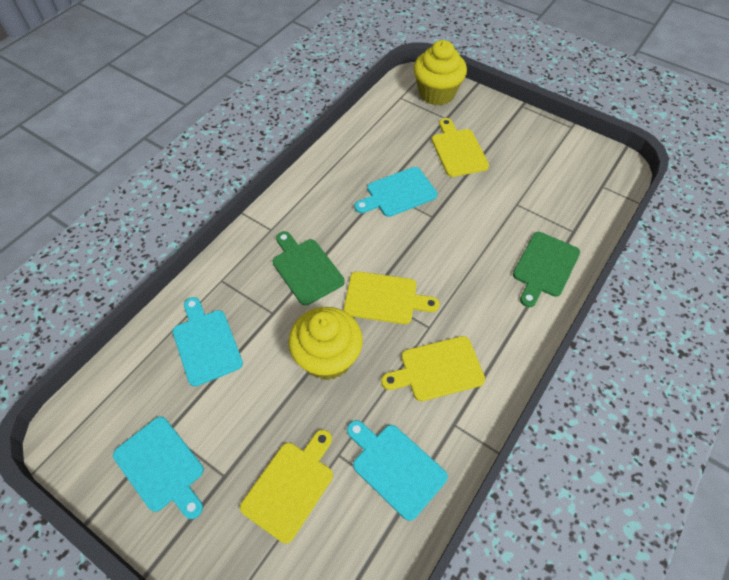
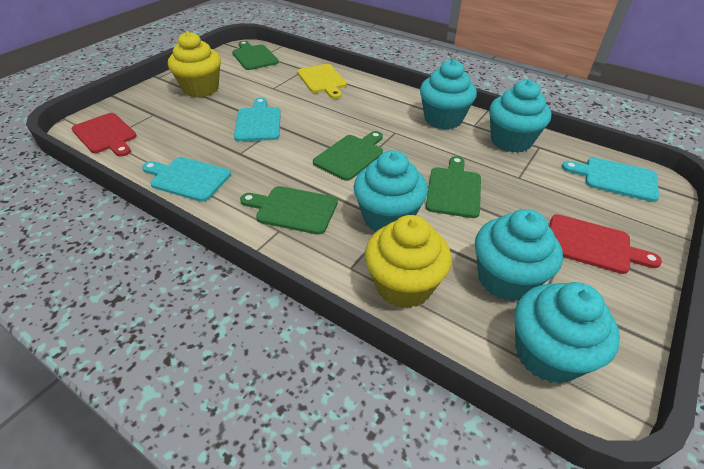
green cutting board: [273,231,345,306] [513,232,580,307] = 2 -> [232,41,279,70] [240,186,338,235] [313,131,383,181] [425,156,481,218] = 4
red cutting board: none = 0 -> [71,113,137,157] [550,214,662,274] = 2
turquoise cupcake: none = 0 -> [354,150,428,232] [420,59,477,130] [475,209,563,302] [489,79,551,153] [515,282,620,384] = 5
turquoise cutting board: [113,416,204,519] [173,297,243,387] [347,420,448,521] [354,167,438,217] = 4 -> [142,157,231,202] [234,98,281,141] [562,157,659,202] = 3
yellow cutting board: [240,430,333,544] [344,271,440,324] [381,336,485,401] [432,118,489,177] = 4 -> [297,64,347,99] = 1

